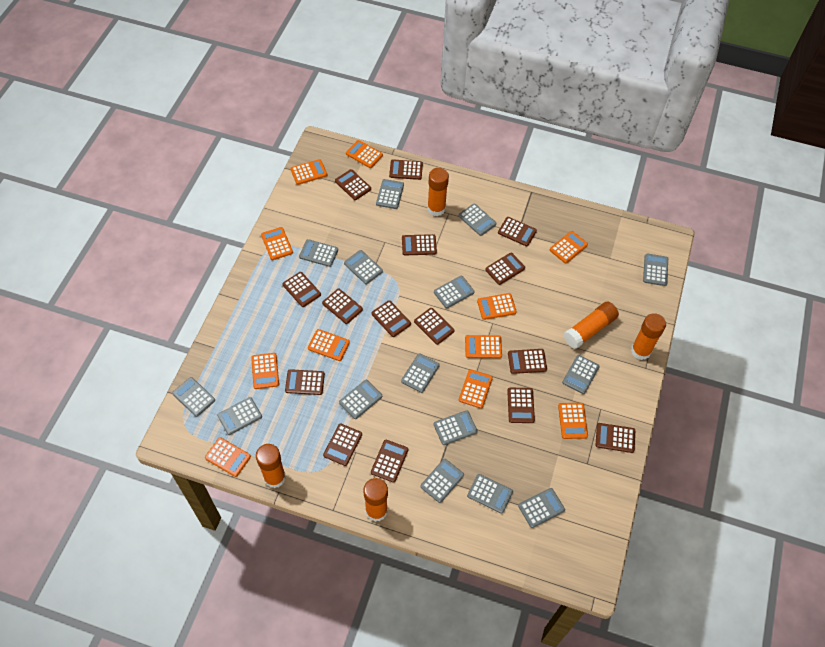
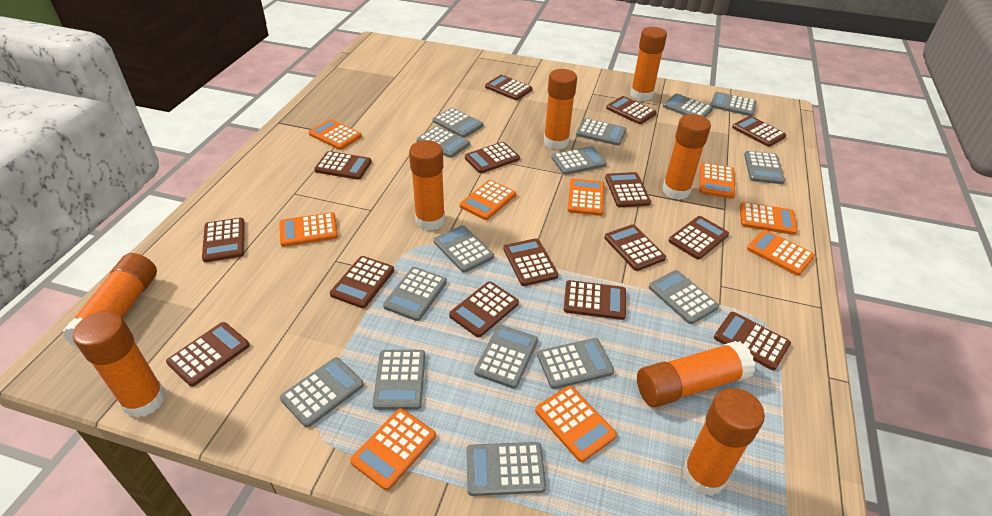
orange calculator: [205,437,251,477] [251,353,279,389] [261,227,293,260] [290,159,327,185] [308,329,350,361] [346,140,383,168] [459,369,493,409] [465,335,502,358] [477,293,517,320] [550,231,588,264] [558,403,588,439] = 11 -> [279,212,338,247] [309,119,362,150] [350,408,436,491] [460,180,516,220] [535,386,617,462] [567,178,604,216] [700,163,735,199] [740,202,798,235] [747,230,815,276] = 9
orange glue stick: [256,444,286,488] [363,478,388,522] [427,168,449,216] [563,301,619,349] [631,313,666,360] = 5 -> [62,253,157,349] [73,311,166,418] [409,140,445,230] [544,69,577,150] [630,27,667,101] [637,341,755,407] [662,114,711,200] [683,388,765,496] = 8

